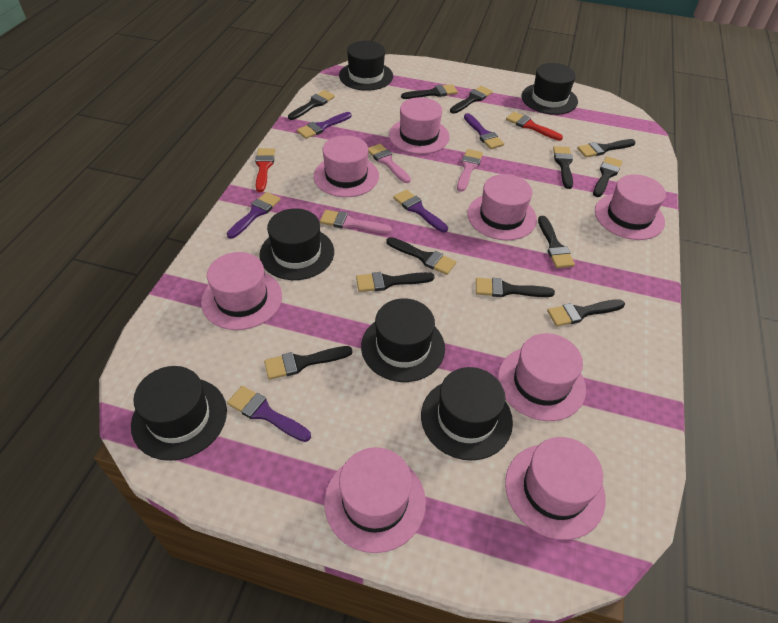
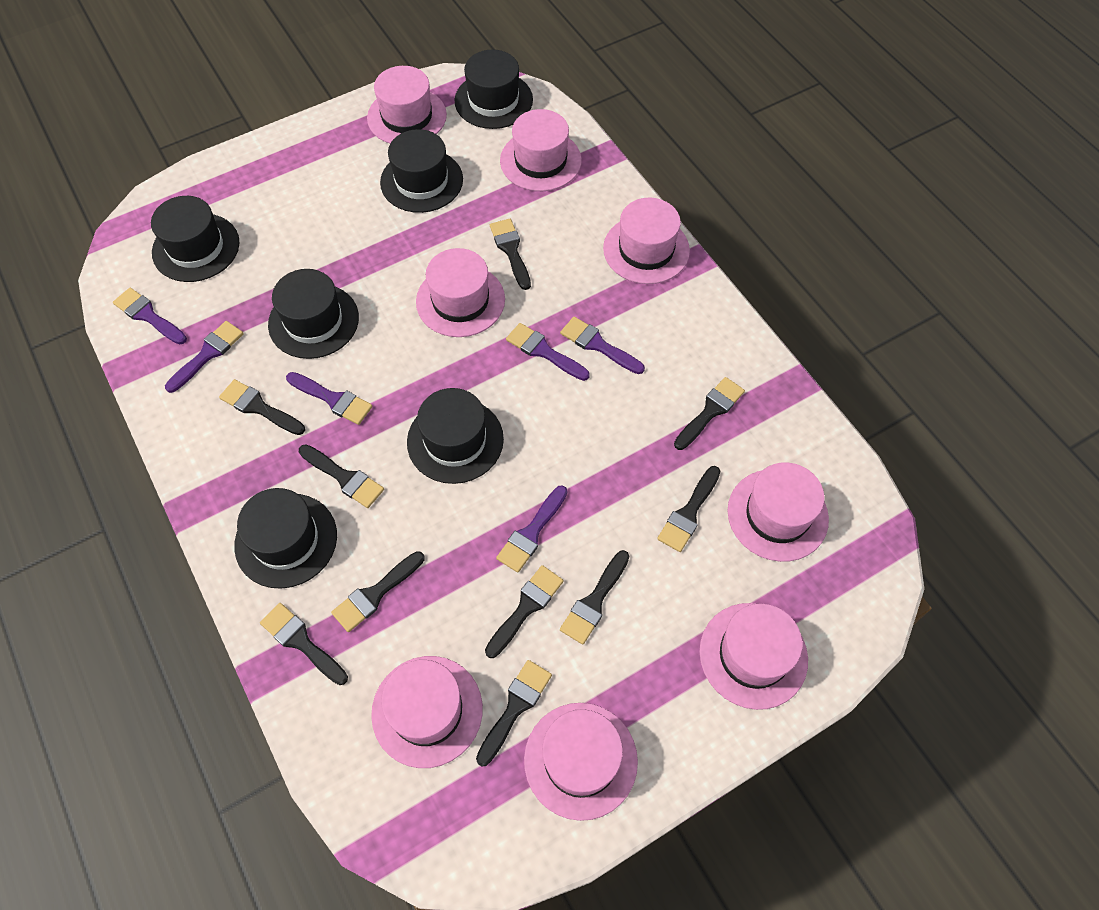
black brush: [264,346,352,380] [288,90,335,120] [356,272,435,292] [386,237,456,275] [401,84,458,99] [450,86,493,114] [476,278,555,297] [538,216,575,268] [547,299,625,326] [553,146,573,189] [577,139,636,157] [593,156,622,197] = 12 -> [219,379,305,435] [260,603,348,685] [299,444,384,508] [331,551,425,632] [476,660,552,767] [485,565,564,658] [490,219,531,290] [560,550,629,645] [657,466,720,552] [674,377,745,450] = 10
pink brush: [320,210,392,234] [368,144,411,183] [457,149,483,192] = 3 -> none = 0
purple brush: [227,192,281,239] [227,386,311,442] [297,112,351,139] [393,189,448,233] [464,113,504,149] = 5 -> [113,288,187,345] [165,321,244,393] [286,372,373,425] [496,485,567,573] [506,323,590,381] [560,317,645,374] = 6
red brush: [255,148,275,192] [506,112,563,141] = 2 -> none = 0

